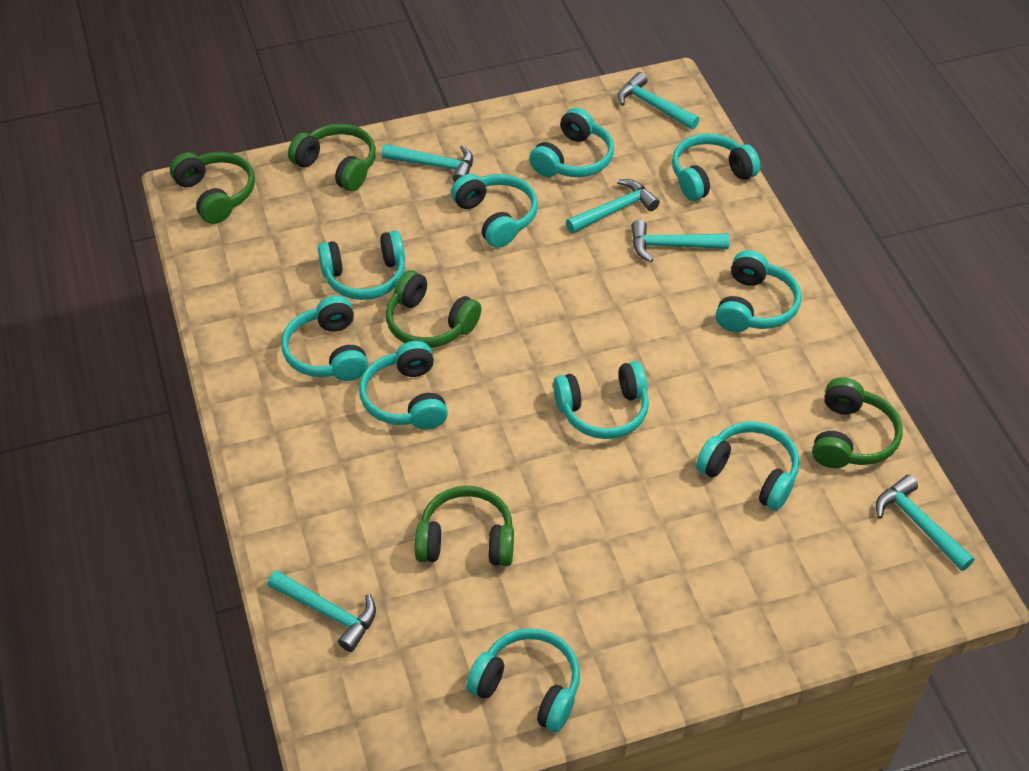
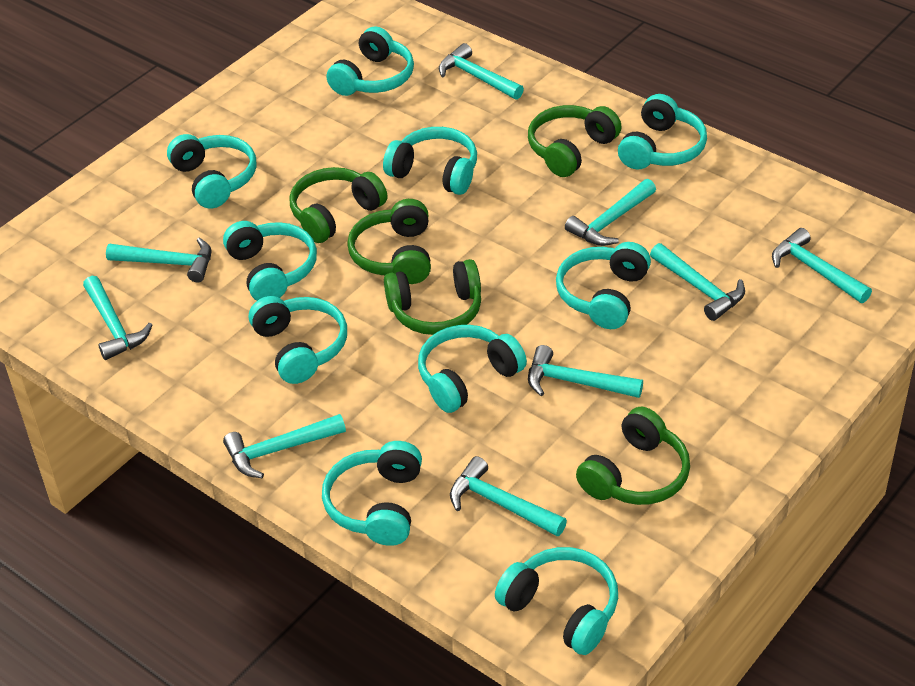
turquoise hammer: [268,570,376,652] [382,144,473,182] [566,179,660,233] [618,72,700,130] [631,220,729,262] [876,475,974,571] = 6 -> [83,276,152,360] [106,237,211,282] [223,414,346,478] [439,43,524,100] [450,456,567,537] [528,345,643,398] [565,179,656,246] [650,243,745,321] [772,228,872,303] = 9

